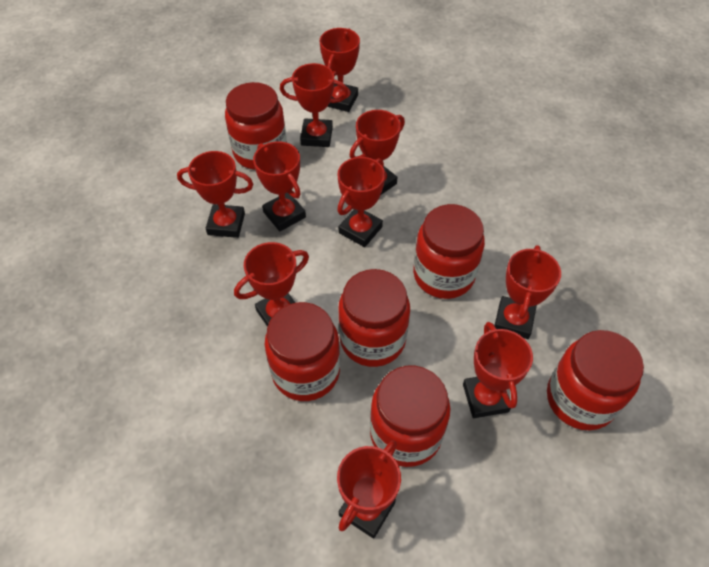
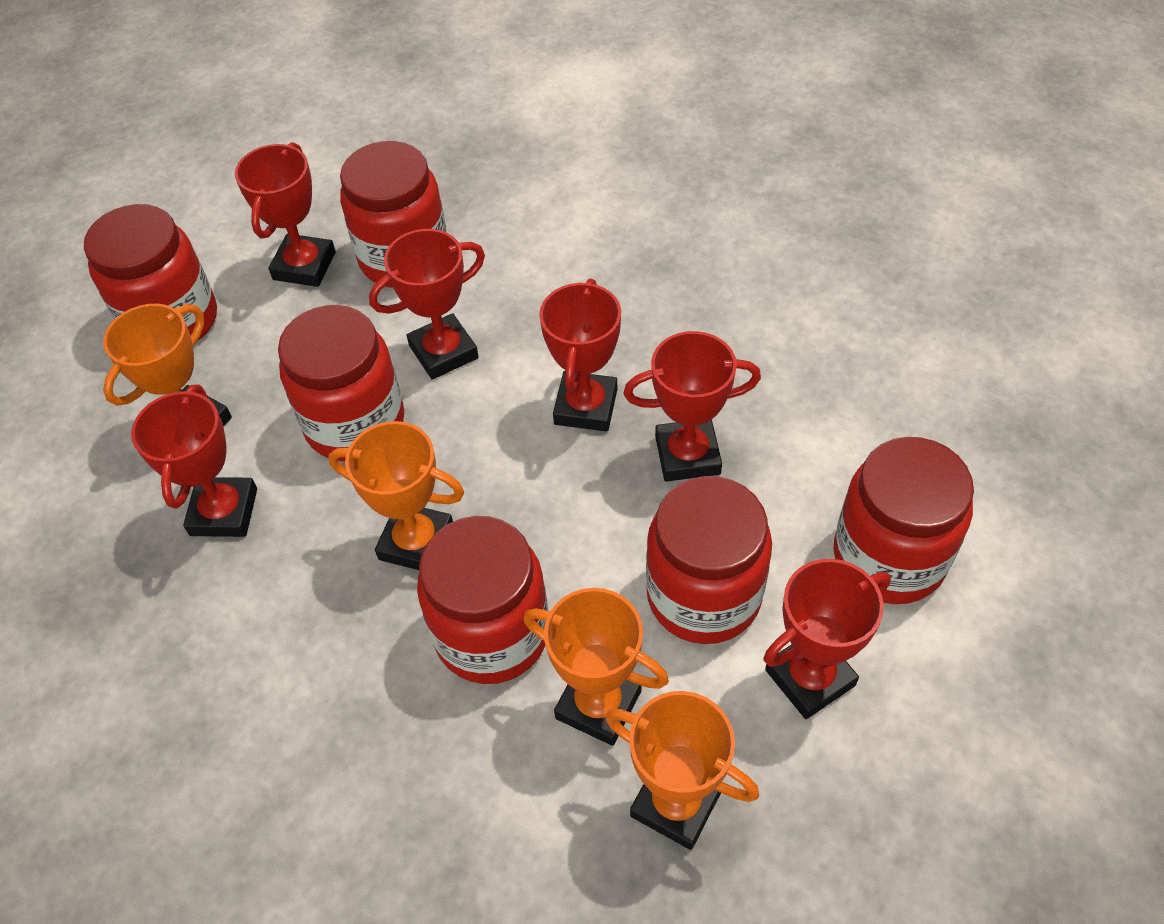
orange trophy: none = 0 -> [103,304,232,426] [329,421,464,570] [523,588,669,746] [605,691,759,850] = 4
red trophy: [177,151,253,238] [234,242,309,327] [253,141,306,231] [280,63,349,147] [320,28,360,112] [337,157,385,247] [337,440,401,538] [350,110,405,195] [463,322,533,418] [494,245,561,339] = 10 -> [131,384,257,537] [235,142,336,287] [369,229,485,380] [539,279,621,432] [624,331,761,482] [763,559,891,719] = 6

